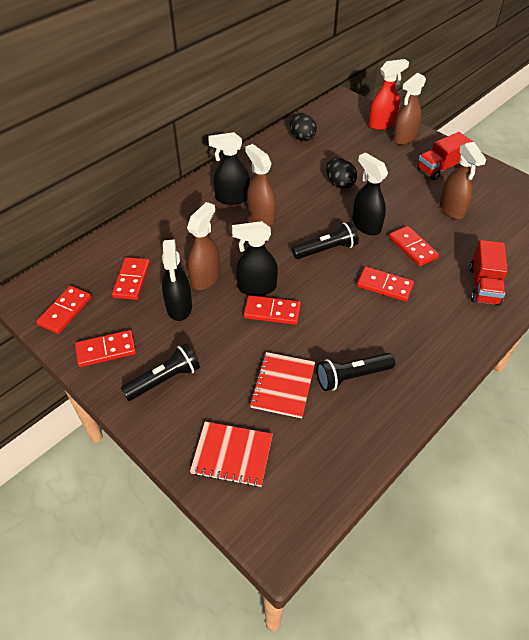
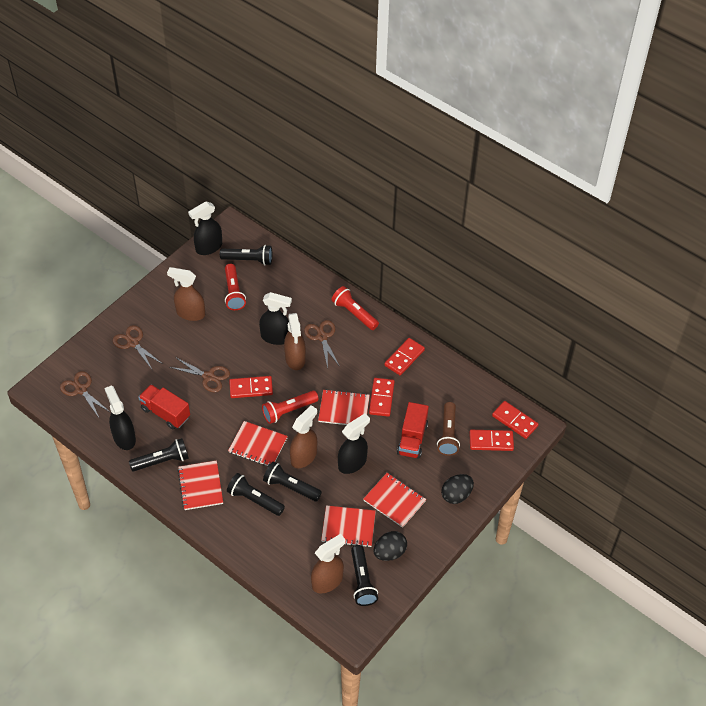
black flashlight: [121,343,200,401] [292,222,359,259] [316,353,395,391] = 3 -> [129,438,189,472] [220,245,272,265] [227,473,285,516] [263,461,322,502] [351,545,378,606] = 5
brown flashlight: none = 0 -> [437,402,460,456] = 1
brown scissors: none = 0 -> [60,371,110,418] [113,325,163,369] [169,357,230,392] [304,320,340,368] = 4
red domino: [36,286,92,334] [75,330,136,367] [112,257,150,300] [244,295,301,325] [357,266,414,302] [389,226,439,266] = 6 -> [229,376,273,398] [369,378,395,417] [384,338,425,375] [469,430,514,451] [492,401,539,439] = 5
red flashlight: none = 0 -> [225,264,246,310] [262,391,319,424] [331,286,379,330] = 3
red notebook: [190,422,273,487] [250,352,315,418] = 2 -> [178,460,223,510] [228,421,288,466] [318,389,370,425] [321,505,376,547] [363,473,426,528] = 5
red spray bottle: [369,59,409,130] = 1 -> none = 0

